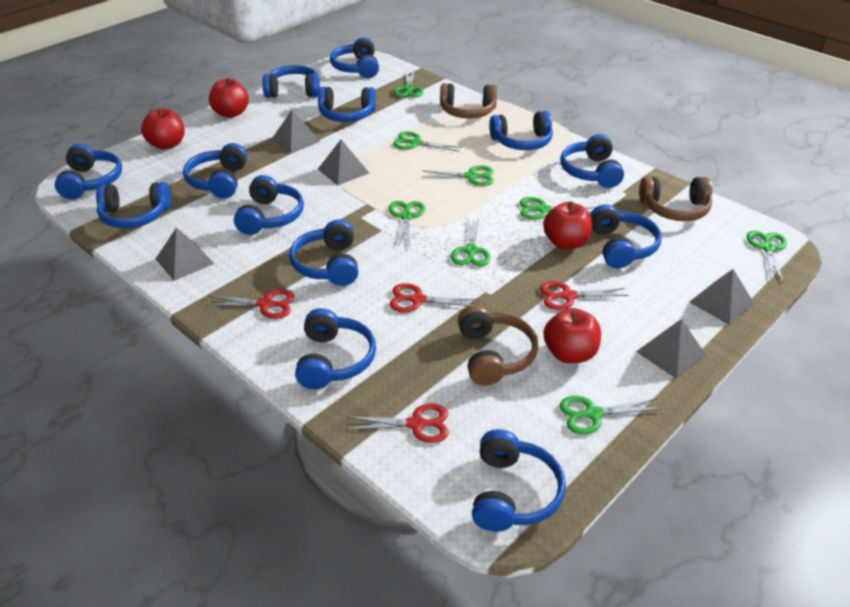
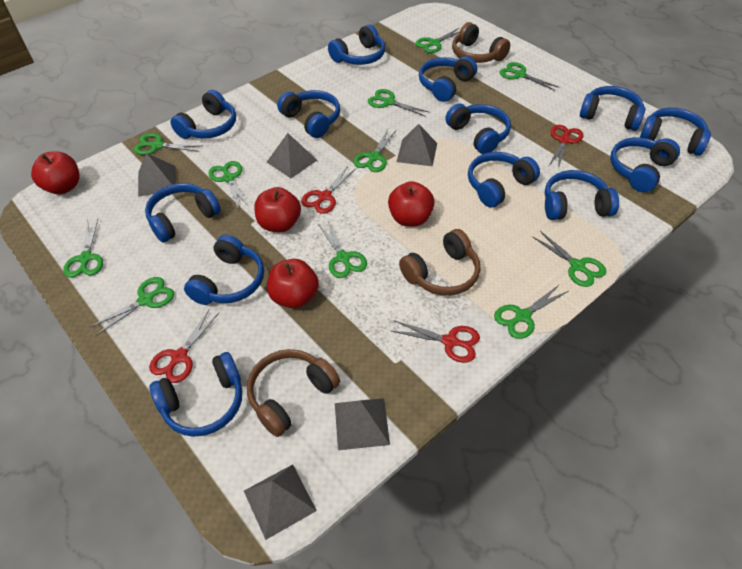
green scissors: [389,201,425,248] [393,131,462,152] [394,69,423,97] [422,165,494,186] [451,218,491,266] [520,197,595,220] [559,396,662,435] [747,231,787,284] = 8 -> [63,219,103,278] [90,277,174,336] [134,133,202,155] [208,161,249,207] [318,221,367,278] [354,129,397,172] [368,89,429,116] [415,27,460,53] [494,284,568,339] [499,62,558,91] [532,231,606,287] = 11

